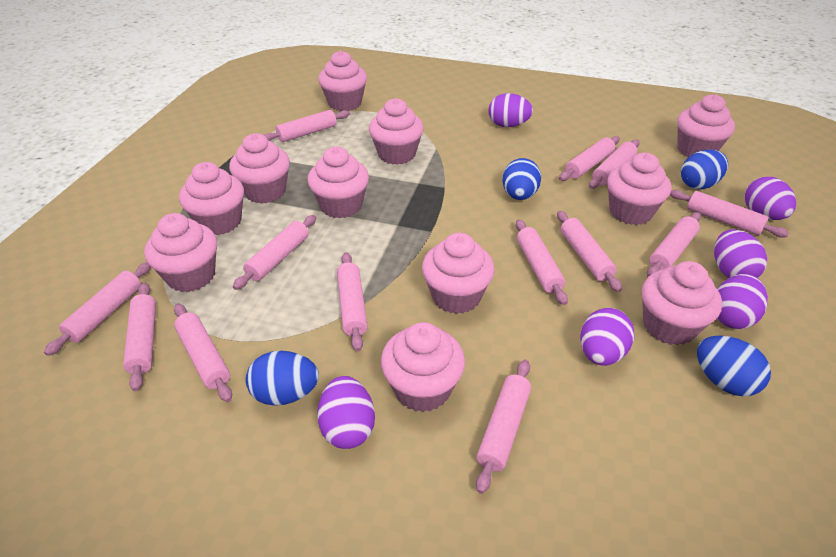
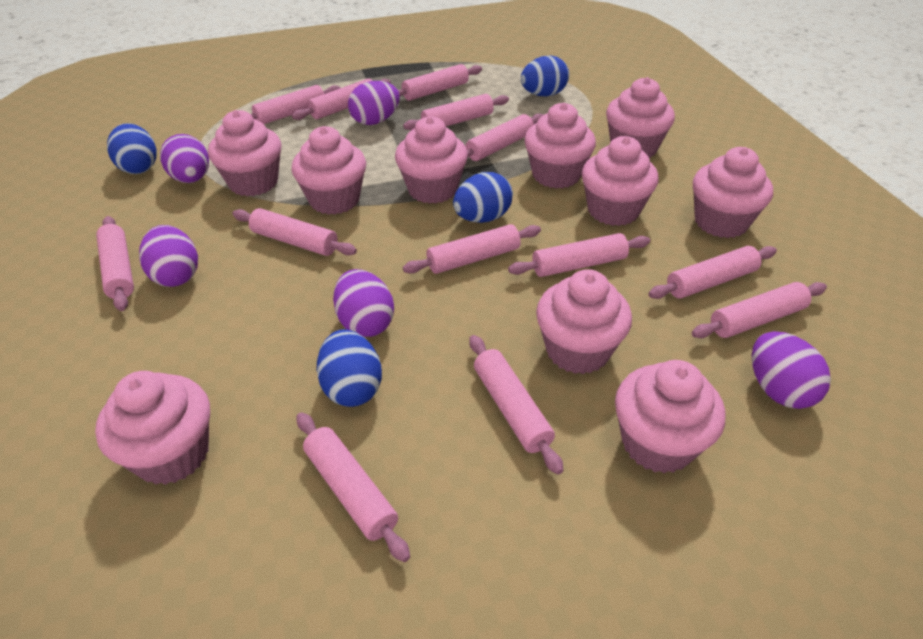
pink cupcake: [144,213,217,292] [179,162,244,235] [229,133,290,204] [308,147,369,218] [318,51,367,111] [369,98,424,165] [381,322,465,412] [422,233,495,314] [607,153,671,225] [642,261,722,345] [677,94,735,157] = 11 -> [95,371,210,485] [208,110,282,196] [291,126,366,215] [395,116,468,204] [524,103,596,189] [536,269,632,374] [582,136,658,226] [606,77,675,158] [615,360,725,474] [693,147,773,238] = 10
purple egg: [317,376,375,449] [489,93,533,127] [580,308,634,366] [714,229,767,278] [717,274,768,329] [745,177,796,220] = 6 -> [139,225,198,287] [160,134,209,183] [333,269,394,337] [348,81,400,125] [752,331,831,409] = 5

